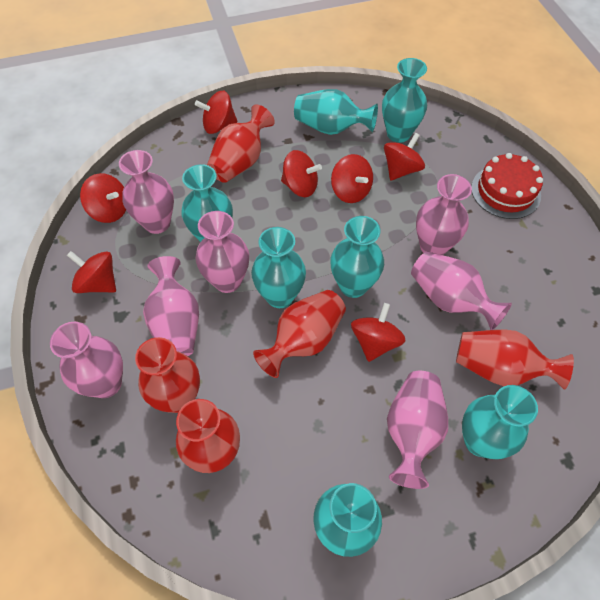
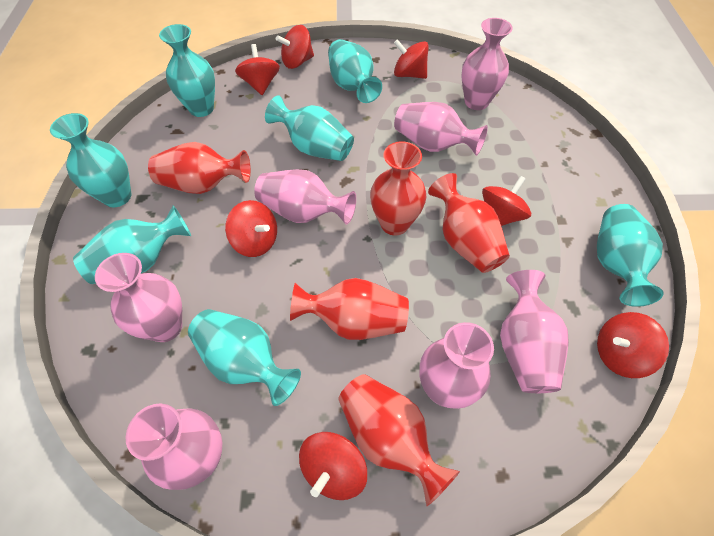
red cake: [471,153,543,219] = 1 -> none = 0

